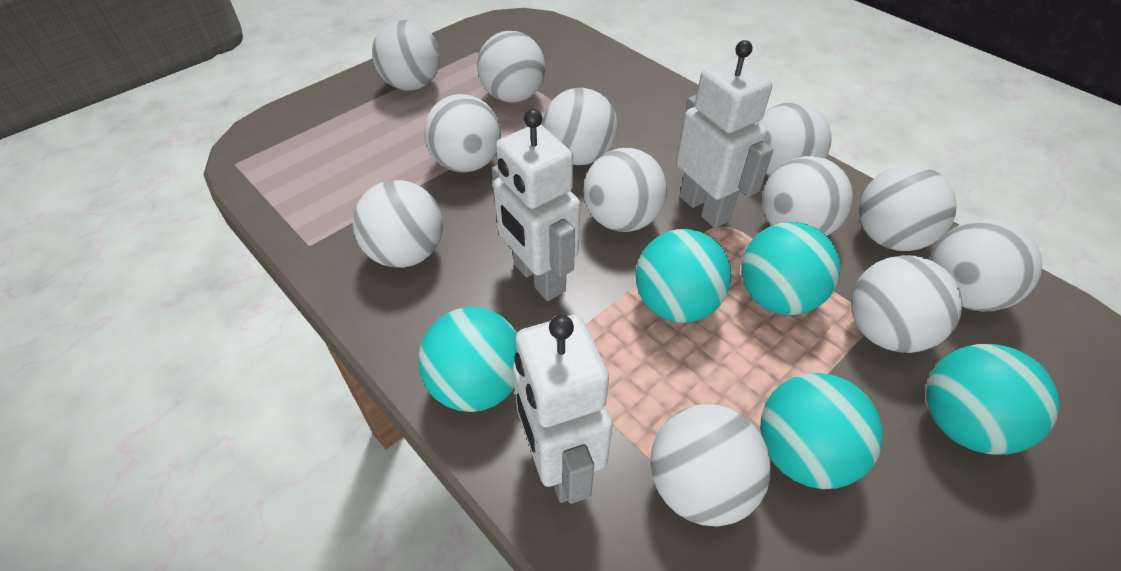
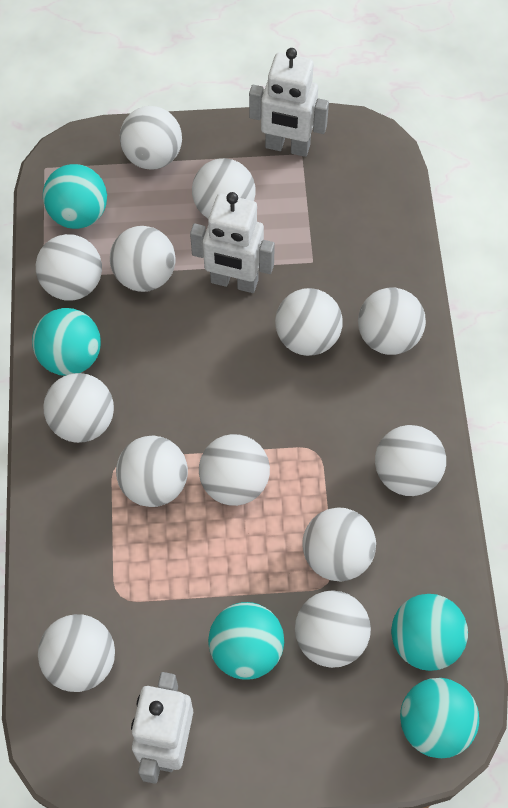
white ball: [353,180,443,268] [372,20,440,91] [424,94,501,173] [477,31,545,103] [542,88,618,165] [584,148,667,232] [651,404,771,526] [758,102,832,177] [762,156,853,236] [851,255,962,353] [859,165,957,251] [931,219,1042,312] = 12 -> [36,234,102,301] [38,614,115,692] [43,373,114,443] [110,226,176,292] [116,436,188,507] [120,106,182,170] [192,158,256,218] [199,434,270,506] [275,288,343,356] [295,590,371,668] [302,507,376,581] [358,288,426,355] [375,425,446,496] = 13

